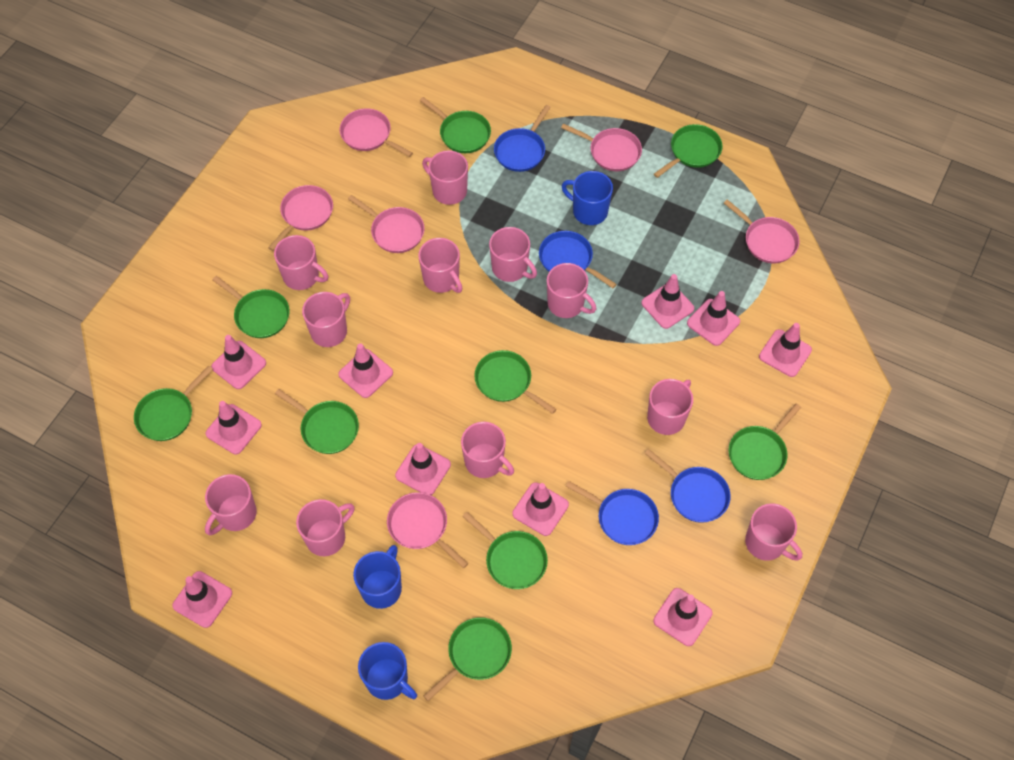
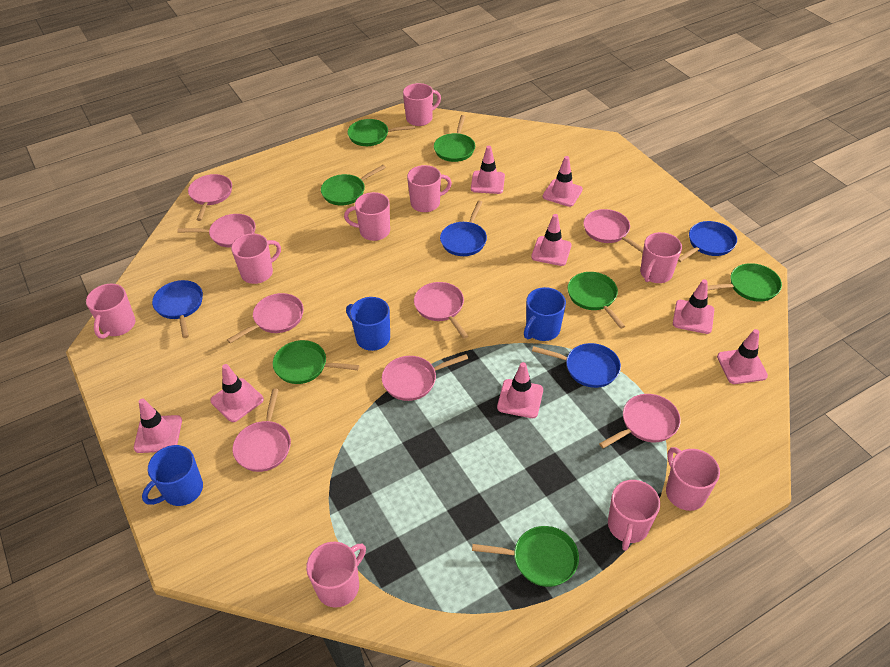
green pan: [134,366,213,441] [212,276,290,338] [275,389,359,454] [420,97,491,153] [423,617,512,701] [462,512,548,589] [474,350,556,414] [654,124,723,178] [728,403,801,480] = 9 -> [273,340,360,384] [321,165,386,206] [347,119,415,146] [434,115,475,162] [472,526,579,587] [568,272,625,329] [707,263,782,302] = 7
pink mug: [205,474,257,535] [274,235,328,290] [296,499,355,556] [302,292,350,347] [418,238,462,293] [422,150,468,205] [461,422,514,478] [489,227,537,282] [547,263,596,318] [647,379,693,435] [745,503,802,561] = 11 -> [86,284,136,339] [231,233,281,284] [306,542,366,608] [344,192,390,241] [403,83,441,126] [407,165,452,212] [608,480,660,551] [640,232,682,283] [666,447,720,511] = 9
pink pan: [268,185,333,251] [340,108,413,157] [348,195,425,253] [387,492,469,568] [561,124,642,171] [724,199,800,263] = 6 -> [178,214,256,247] [188,174,232,221] [227,293,304,343] [233,388,291,472] [382,354,468,401] [414,282,468,339] [583,209,643,253] [599,394,681,448] = 8
pink traffic cone: [172,571,232,628] [205,401,262,454] [211,335,266,389] [338,343,393,398] [395,443,451,495] [512,482,569,536] [641,274,694,329] [653,588,712,646] [687,291,740,346] [759,323,812,377] = 10 -> [134,398,182,453] [210,364,264,422] [471,146,505,194] [497,362,543,418] [531,214,572,266] [543,156,583,207] [673,279,714,334] [717,329,768,384] = 8

